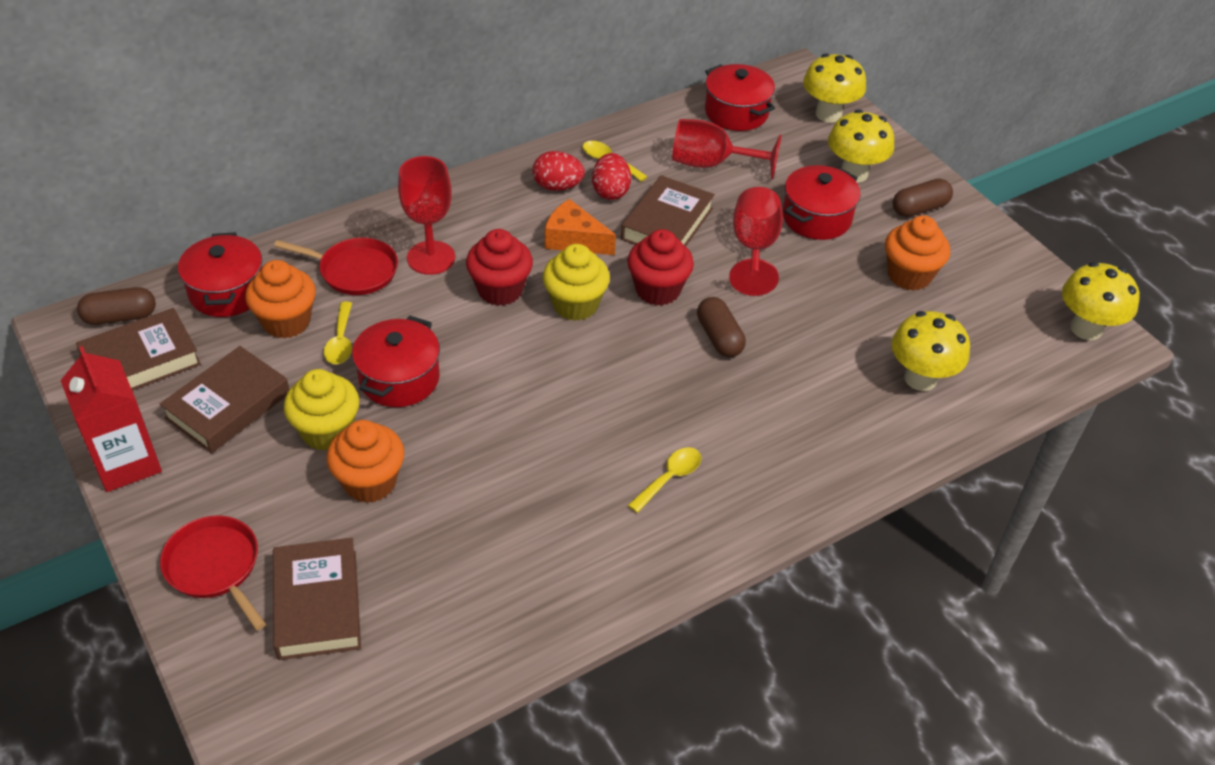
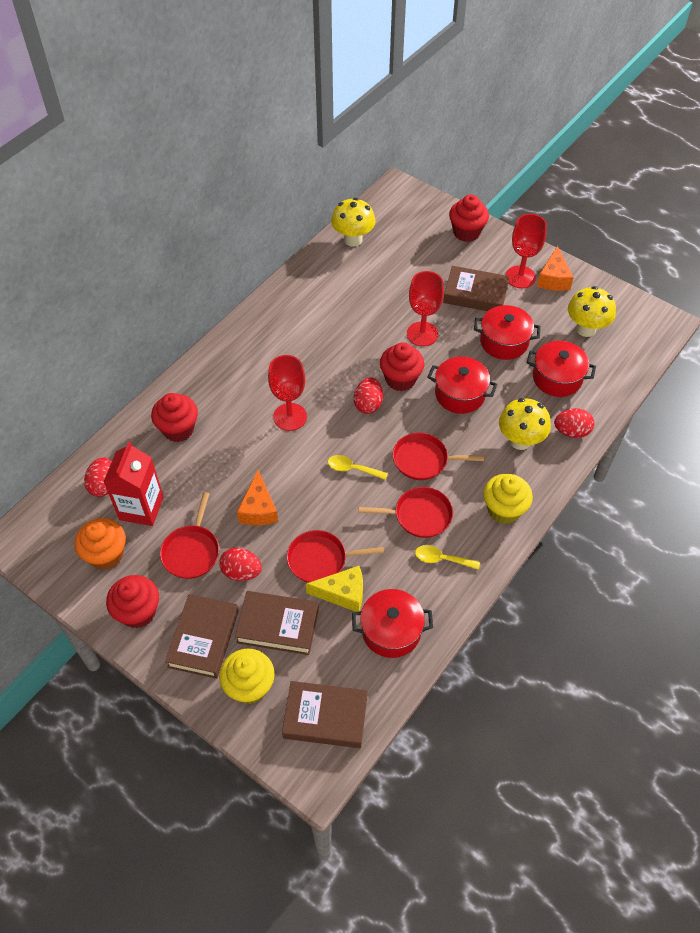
brown capsule: [77,287,156,325] [697,297,746,357] [893,179,953,217] = 3 -> none = 0
orange cheese: [545,199,616,255] = 1 -> [237,470,278,525] [537,246,574,291] = 2
orange cupcake: [245,260,316,339] [326,420,404,503] [885,215,950,291] = 3 -> [75,518,126,570] = 1
red cupcake: [466,229,533,306] [627,229,694,306] = 2 -> [106,575,159,629] [151,393,198,442] [380,342,424,391] [449,195,489,242] = 4
red egg: [533,151,585,191] [592,153,631,200] = 2 -> [84,457,111,497] [219,548,262,581] [354,377,383,414] [554,408,594,438] = 4
red pan: [160,515,266,630] [274,238,398,295] = 2 -> [160,492,219,579] [287,530,384,583] [359,487,453,538] [393,433,484,480] = 4
yellow cheese: none = 0 -> [306,566,363,612] = 1
yellow mushroom: [803,53,866,123] [828,109,894,183] [891,311,970,391] [1062,262,1140,340] = 4 -> [331,198,375,247] [499,398,551,450] [568,286,616,337] = 3
yellow spoon: [324,302,352,364] [583,141,648,182] [628,447,701,513] = 3 -> [328,455,388,480] [415,545,480,570] = 2

